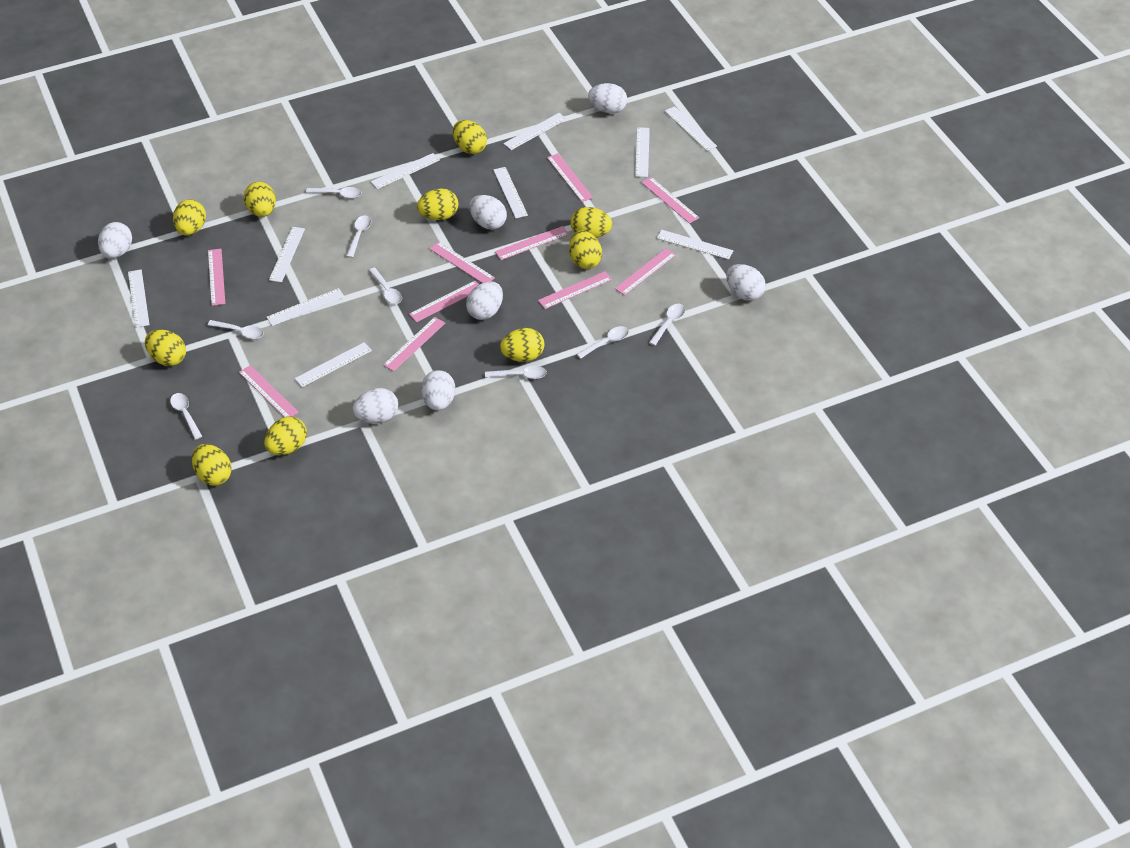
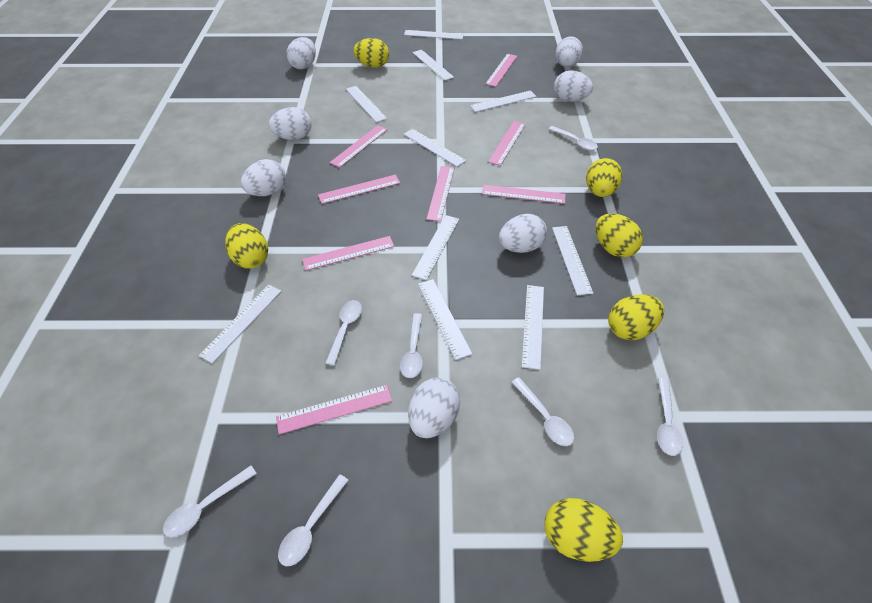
pink ruler: [208,249,225,306] [239,365,299,417] [383,317,445,371] [409,281,479,322] [429,241,495,283] [495,226,569,260] [538,271,612,309] [547,153,593,202] [614,248,676,296] [641,177,699,224] = 10 -> [276,385,392,435] [302,236,395,271] [318,175,400,204] [330,125,388,168] [426,166,454,222] [482,185,566,204] [485,54,517,87] [488,121,526,166] = 8
white spoon: [170,393,202,440] [208,320,264,339] [306,187,361,198] [346,215,371,258] [369,268,402,304] [485,366,547,379] [576,326,629,359] [649,304,685,346] = 8 -> [163,465,257,538] [278,474,349,567] [325,300,362,366] [400,313,423,378] [512,377,574,446] [548,126,598,150] [657,378,683,456] = 7
yellow egg: [145,330,186,366] [173,199,206,235] [192,444,232,486] [244,182,276,217] [264,417,307,455] [417,189,458,220] [453,120,487,154] [500,328,544,362] [569,230,602,269] [570,207,612,238] = 10 -> [225,223,268,269] [354,38,389,68] [544,498,623,562] [586,158,622,197] [596,213,643,258] [608,294,664,340] = 6

